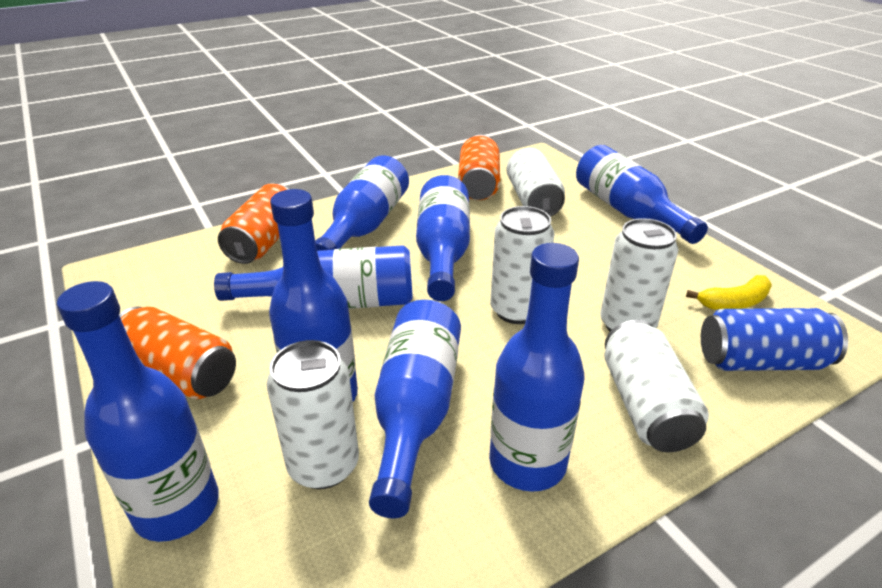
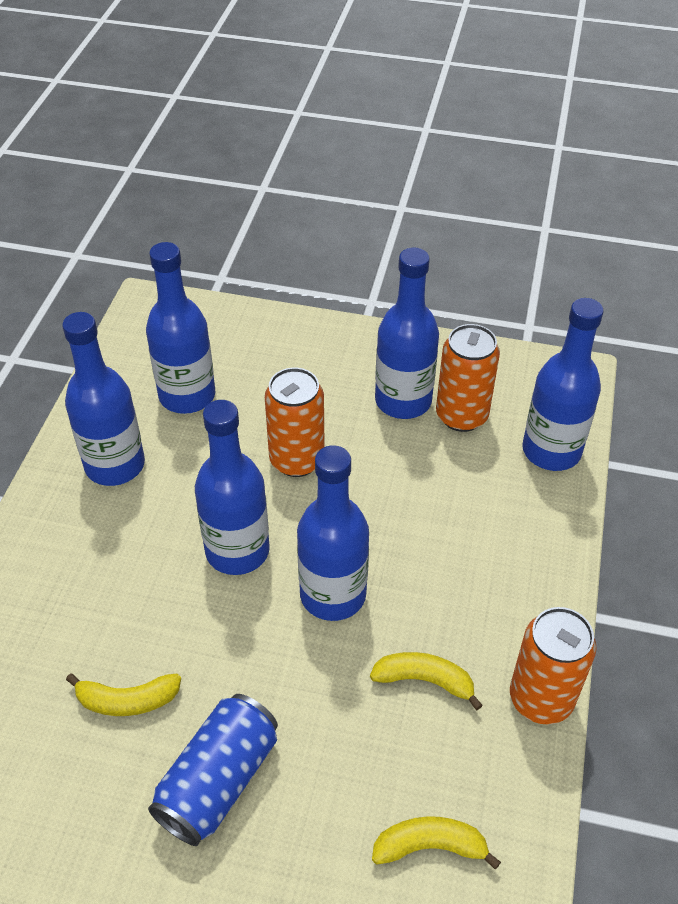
blue bottle: [57,281,219,542] [214,245,413,309] [269,189,358,401] [315,155,409,251] [369,300,461,518] [416,175,470,301] [489,243,585,492] [576,145,708,244] = 8 -> [62,312,145,486] [146,242,215,414] [195,400,270,575] [297,445,369,621] [375,247,439,419] [522,298,603,471] = 6
white can: [267,340,359,489] [490,206,554,324] [506,148,565,217] [600,218,678,331] [604,320,709,452] = 5 -> none = 0
yellow banana: [686,275,772,310] = 1 -> [66,673,181,716] [370,652,483,710] [372,816,501,869] = 3

